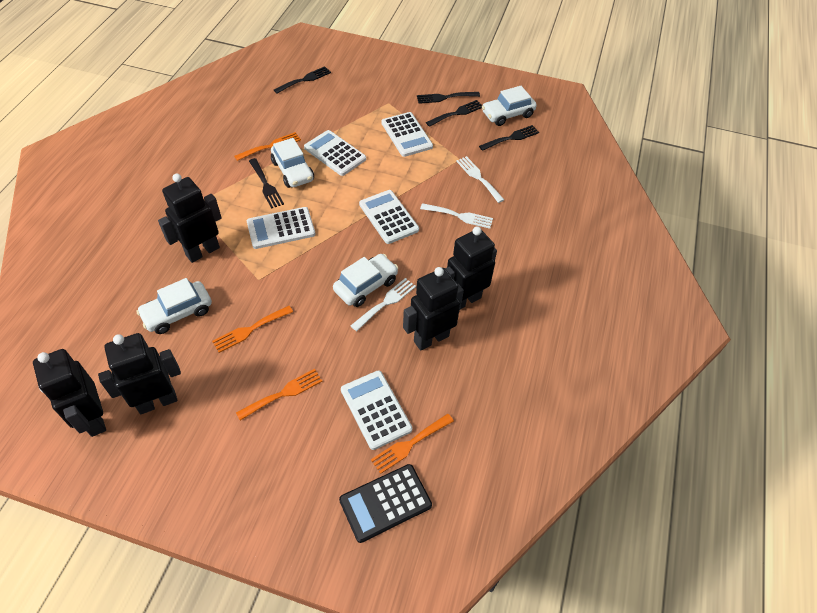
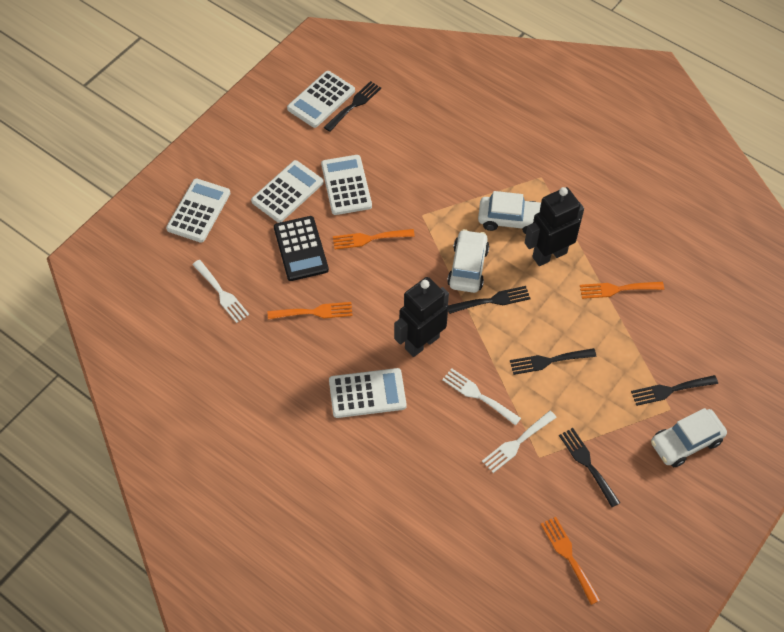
black robot: [33,349,106,437] [98,333,181,414] [158,173,222,263] [403,267,464,351] [445,226,497,310] = 5 -> [394,277,449,357] [525,187,584,266] = 2
white car: [136,278,212,334] [271,138,314,188] [333,254,398,307] [482,86,537,126] = 4 -> [447,229,489,293] [478,191,541,234] [651,408,727,467] = 3

